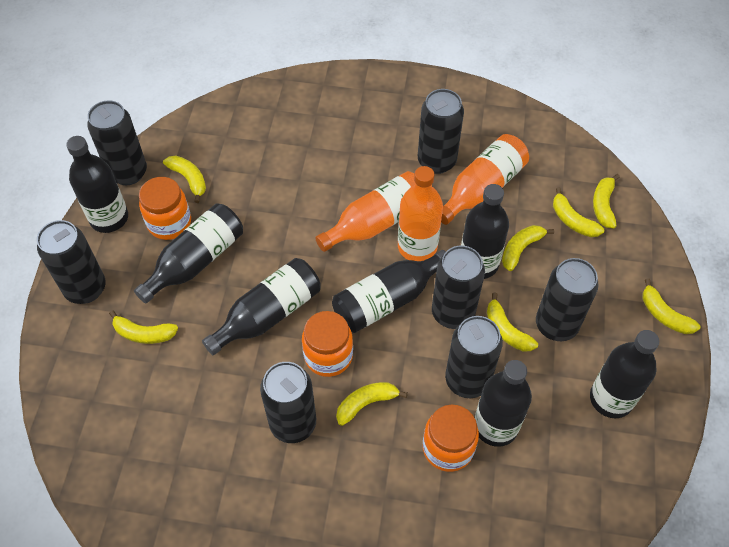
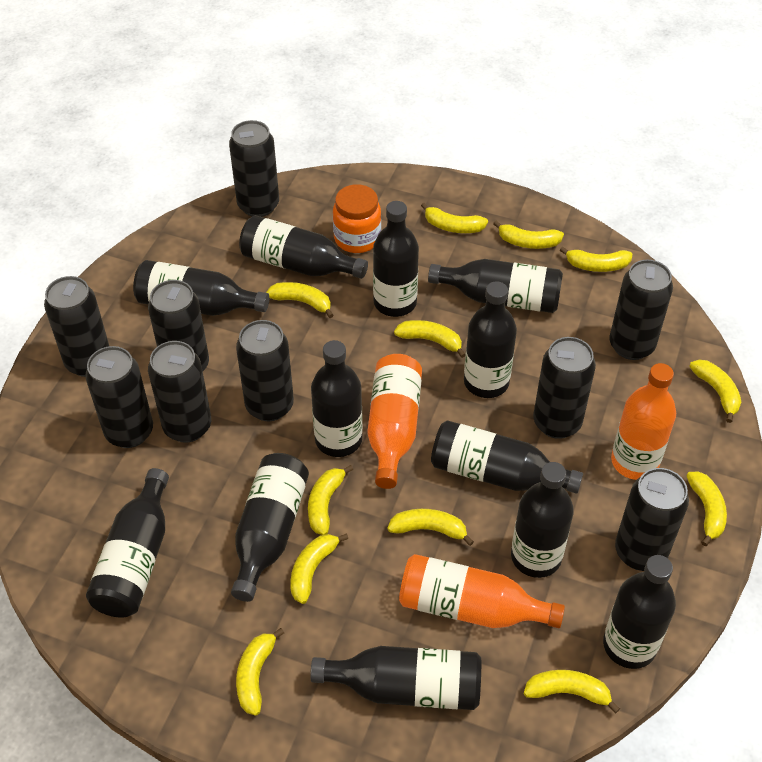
black bottle: [66,136,128,233] [134,203,243,303] [202,258,321,355] [332,250,446,333] [461,184,509,279] [475,360,532,447] [590,330,659,418] = 7 -> [86,468,169,618] [133,260,269,316] [231,453,309,602] [239,215,368,279] [310,646,481,710] [311,340,363,457] [373,201,419,317] [428,259,563,313] [431,420,583,494] [464,281,517,398] [511,462,574,578] [603,555,676,669] = 12
black can: [37,220,105,304] [87,100,147,185] [260,362,316,443] [418,89,464,174] [432,246,485,329] [445,316,503,398] [536,258,599,341] = 7 -> [44,276,109,377] [85,346,153,448] [148,280,209,371] [148,341,211,443] [229,120,279,217] [236,320,294,421] [533,337,596,439] [609,259,673,360] [615,468,689,571] = 9
orange jar: [139,177,191,240] [302,311,353,377] [423,405,479,472] = 3 -> [333,184,381,253] = 1
yellow banana: [109,310,178,344] [163,156,206,203] [336,382,408,426] [487,293,538,351] [502,225,554,271] [553,187,604,237] [593,174,620,228] [643,279,700,334] = 8 -> [236,628,284,716] [266,282,334,318] [290,533,348,604] [308,465,353,535] [388,509,474,546] [394,320,466,358] [421,203,488,233] [493,220,564,249] [524,670,620,713] [560,246,632,272] [686,471,727,546] [689,360,741,423] = 12

